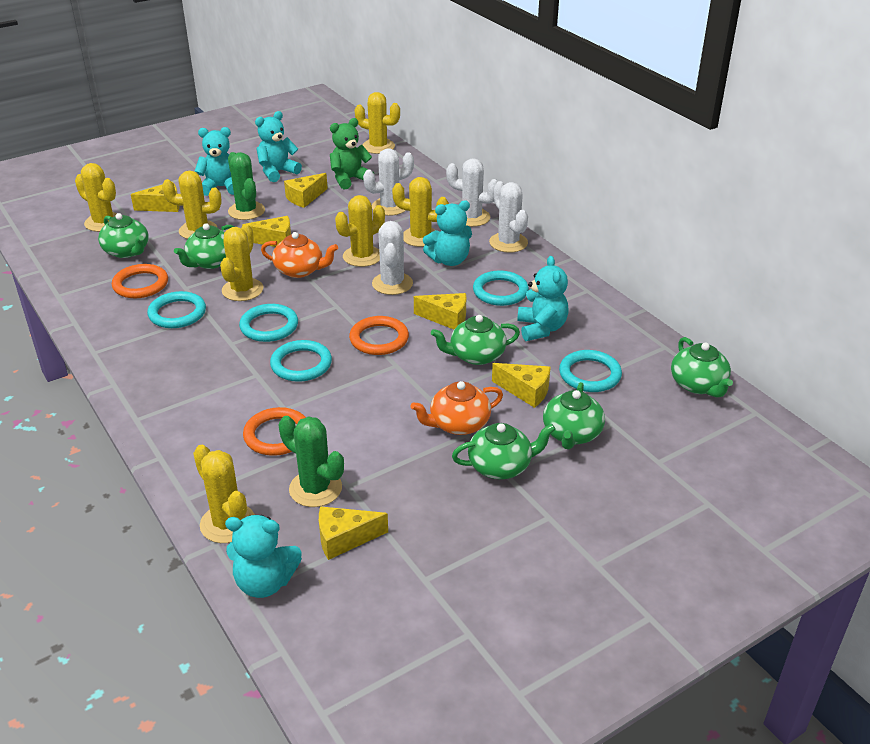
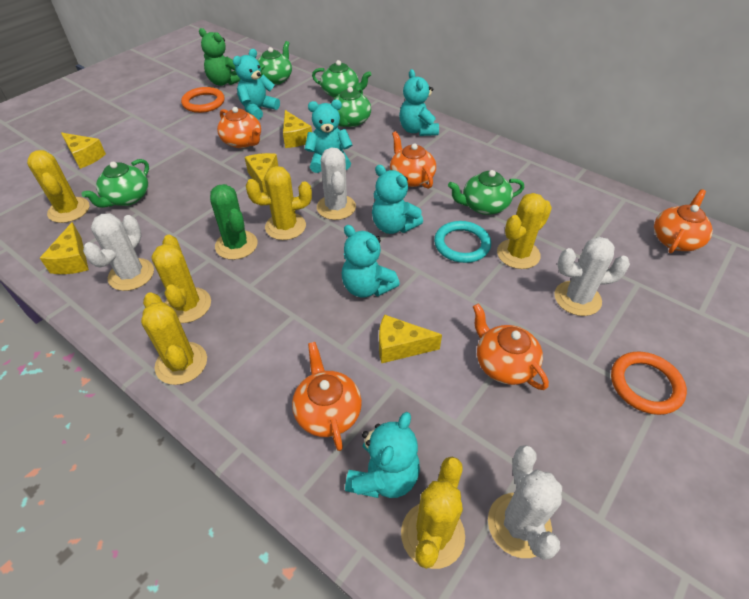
green cactus: [228,152,265,220] [279,416,344,507] = 2 -> [210,184,258,260] = 1
green teapot: [98,213,149,258] [174,223,234,269] [431,315,520,365] [452,423,556,479] [543,382,605,449] [671,337,733,398] = 6 -> [81,159,149,208] [257,41,292,85] [312,60,372,98] [334,87,371,127] [448,170,524,215] = 5
orange ring: [112,264,168,298] [243,407,306,456] [349,316,409,355] = 3 -> [181,87,225,113] [611,352,687,415] = 2
orange teapot: [261,232,338,278] [411,381,503,435] = 2 -> [217,107,261,148] [292,342,362,451] [390,131,436,189] [473,303,549,390] [654,189,713,254] = 5
turquoise ring: [147,291,206,328] [239,304,298,342] [270,340,332,382] [473,270,529,306] [559,350,622,392] = 5 -> [434,221,491,263] = 1
turquoise teddy bear: [194,127,234,196] [225,515,302,598] [255,111,302,182] [423,200,472,266] [517,256,569,341] = 5 -> [233,49,280,120] [305,100,352,173] [342,225,400,298] [345,412,420,498] [372,165,423,234] [399,69,439,136] = 6
yellow cactus: [75,163,117,232] [162,170,222,239] [193,445,255,543] [220,224,263,301] [335,195,385,267] [355,92,400,154] [392,177,449,247] = 7 -> [27,150,89,223] [141,292,207,385] [151,235,211,323] [246,166,312,240] [401,457,465,569] [497,193,552,269] = 6
yellow cheese: [131,182,180,212] [242,216,291,247] [284,173,328,208] [319,506,388,560] [414,293,466,330] [492,363,551,408] = 6 -> [40,222,89,274] [61,133,106,169] [245,153,279,192] [283,110,312,148] [379,314,442,364] = 5

